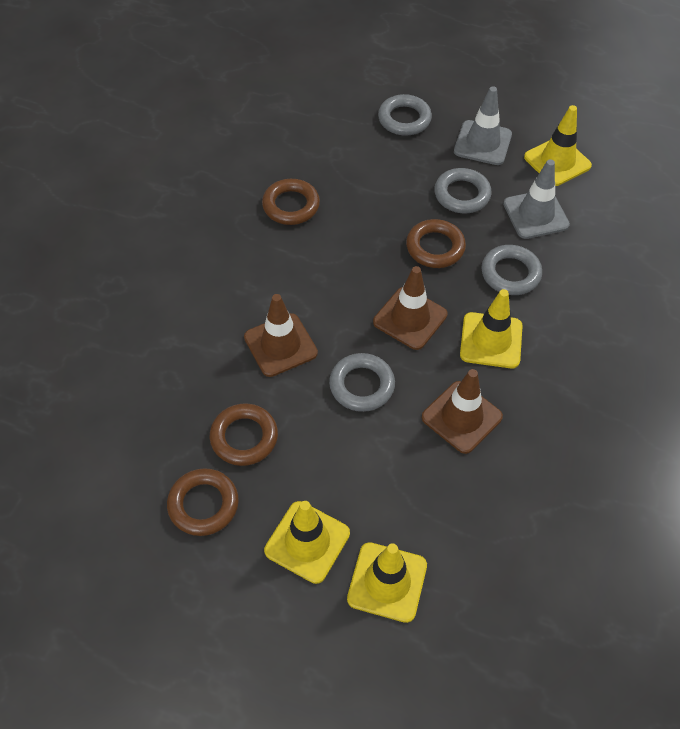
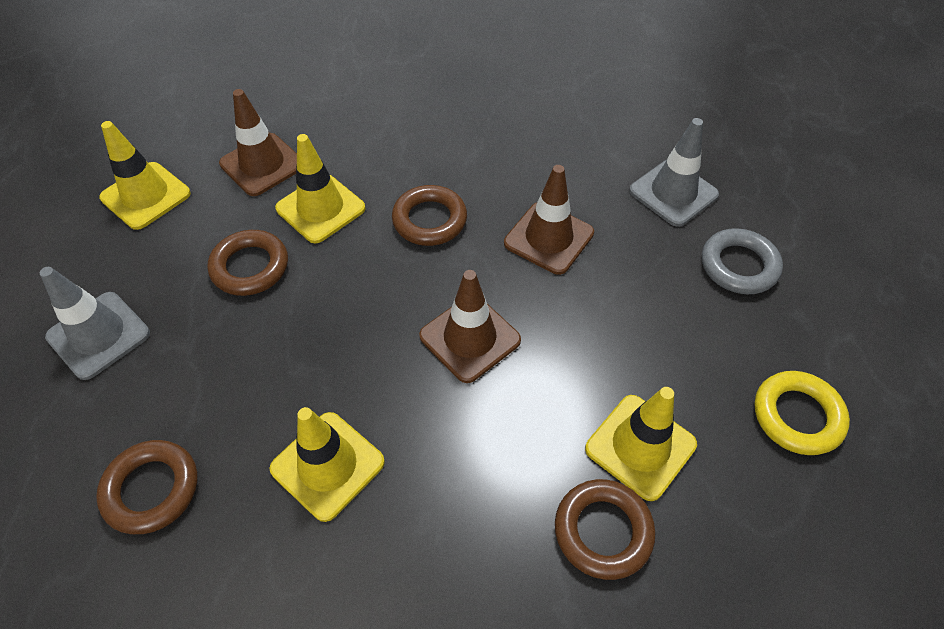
grey ring: [329,353,395,412] [378,94,432,136] [434,168,492,213] [481,245,542,295] = 4 -> [702,228,783,294] = 1
yellow ring: none = 0 -> [755,371,850,455] = 1

